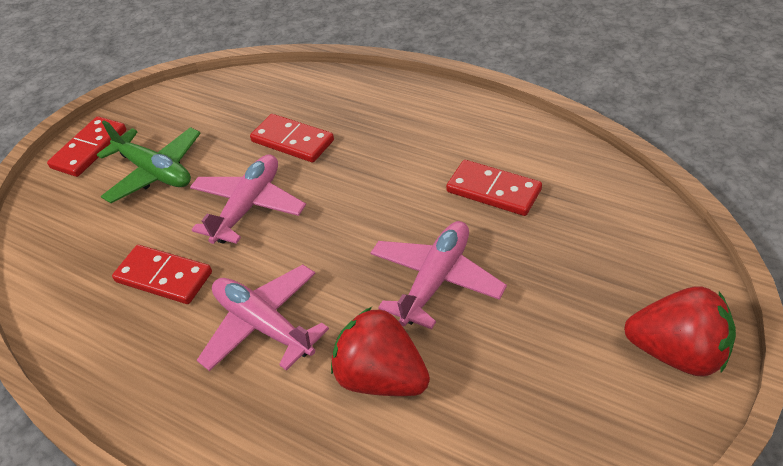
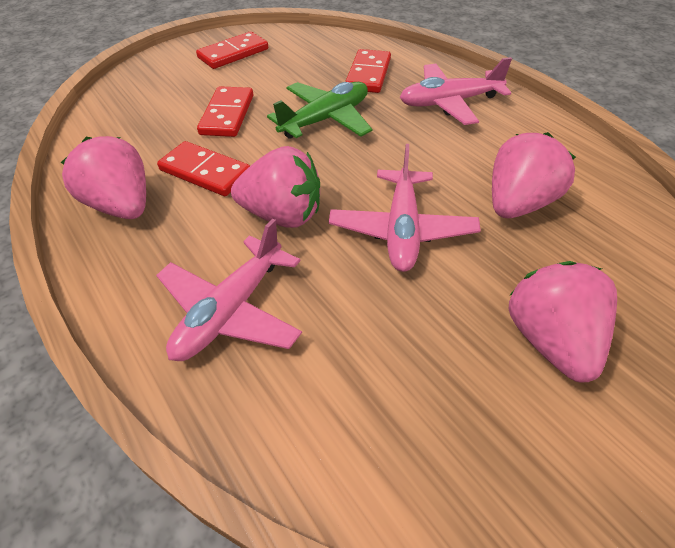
pink strawberry: none = 0 -> [61,136,146,219] [231,146,320,228] [492,132,576,218] [508,261,617,383] = 4
red strawberry: [331,307,430,396] [624,286,736,377] = 2 -> none = 0

